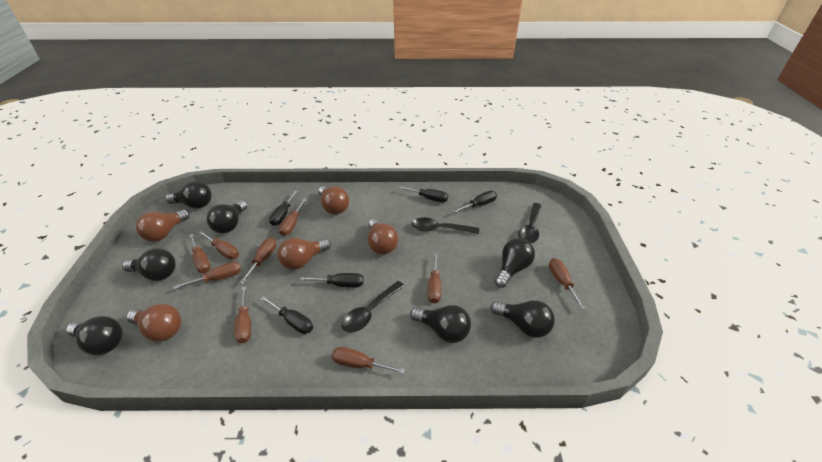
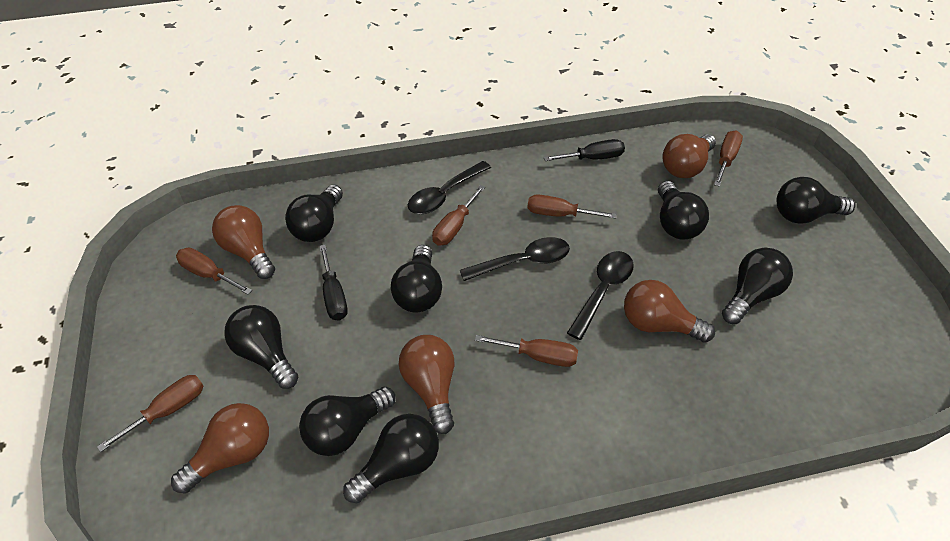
black light bulb: [66,316,123,355] [122,248,176,281] [165,181,211,209] [207,200,247,233] [410,305,471,343] [490,300,555,338] [495,238,535,288] = 7 -> [224,305,298,389] [285,185,343,242] [299,387,395,456] [343,414,439,503] [391,245,442,313] [658,181,709,239] [722,248,793,324] [776,177,855,224] = 8
black screwdriver: [261,296,313,334] [269,190,298,226] [300,273,364,287] [399,186,448,202] [453,191,497,213] = 5 -> [319,245,347,320] [544,139,625,161] = 2
brown screwdriver: [174,262,241,290] [189,234,211,273] [198,231,239,260] [234,286,251,343] [239,238,276,284] [279,198,306,236] [332,347,405,374] [428,253,441,304] [549,258,586,310] = 9 -> [97,375,204,452] [176,248,252,295] [432,185,485,246] [475,335,578,367] [527,195,617,219] [714,130,743,187] = 6

